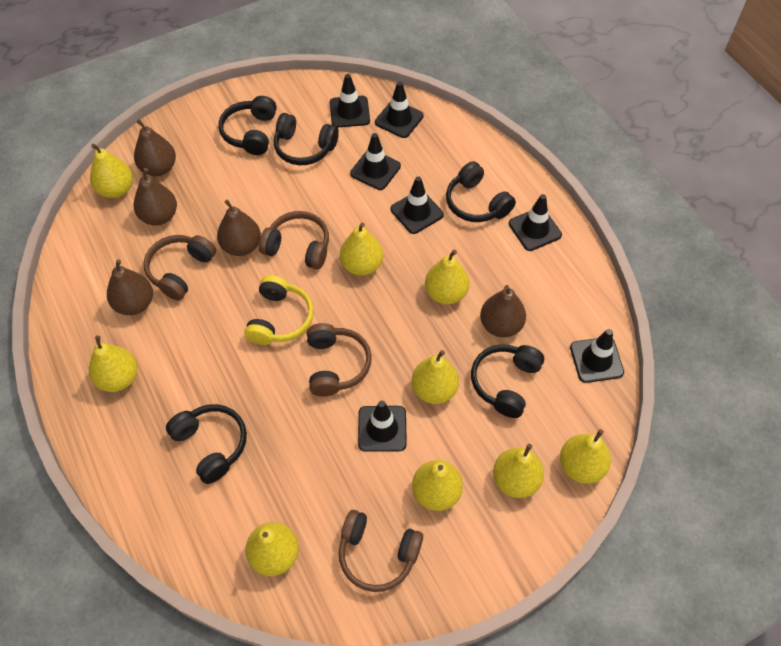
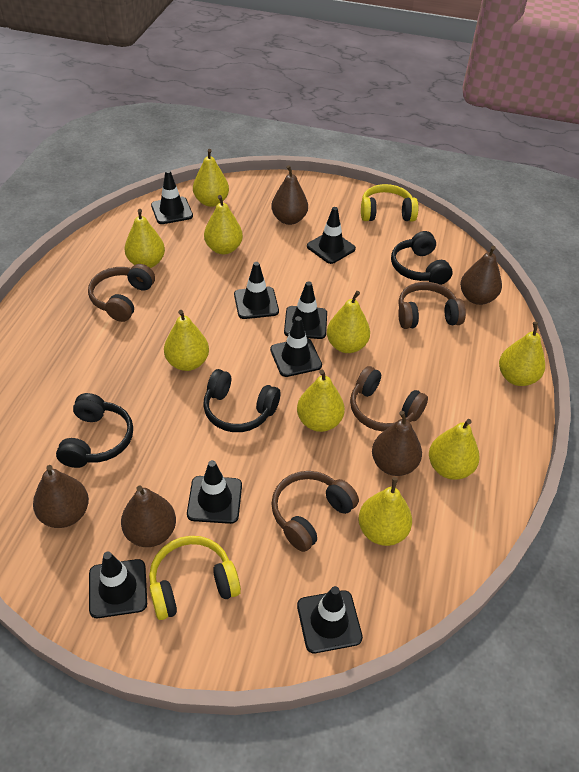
black headphones: [166,404,247,484] [218,96,277,155] [274,113,339,165] [446,161,516,222] [471,345,544,418] = 5 -> [56,393,133,468] [203,369,280,432] [391,231,453,285] = 3
black traffic cone: [330,74,370,127] [350,133,401,190] [358,401,407,452] [375,81,424,138] [391,176,444,234] [509,194,562,251] [570,329,624,383] = 7 -> [89,552,147,618] [151,170,193,224] [187,460,242,524] [234,262,279,319] [270,316,322,377] [284,281,327,339] [297,586,363,653] [307,207,356,264] = 8
yellow headphones: [244,275,314,345] = 1 -> [149,536,241,620] [361,184,418,221] = 2

